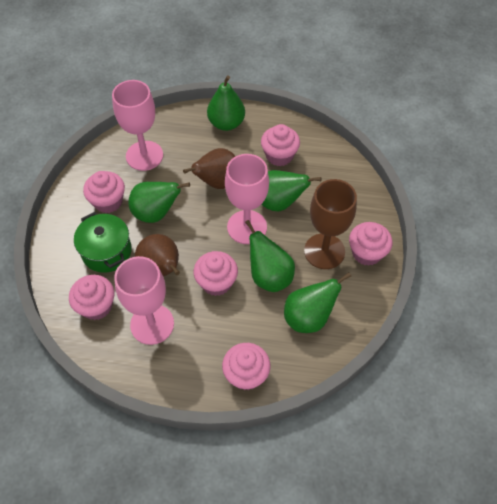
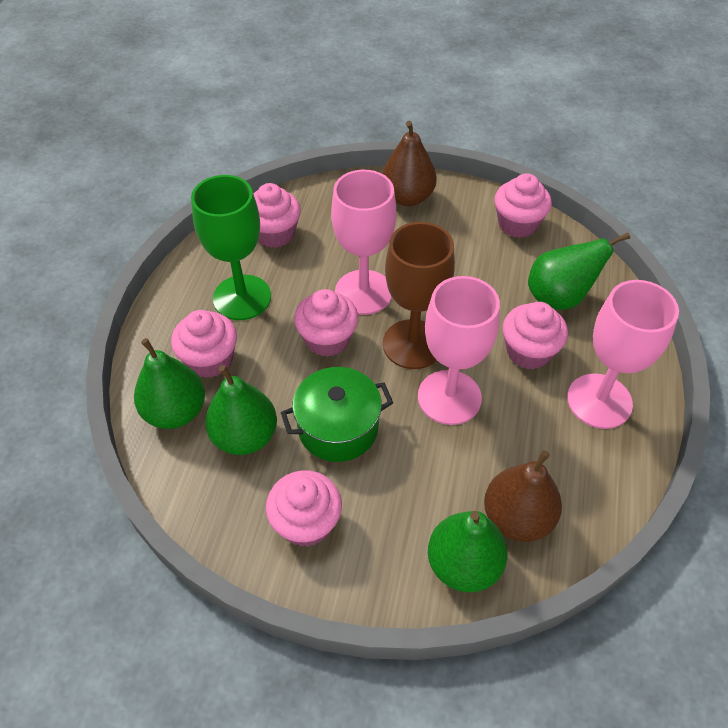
green goblet: none = 0 -> [191,175,271,320] = 1
green pear: [128,182,190,223] [207,75,245,131] [245,220,295,292] [261,170,322,212] [284,272,351,333] = 5 -> [134,338,205,429] [205,365,277,455] [428,511,508,592] [528,232,630,310] = 4

